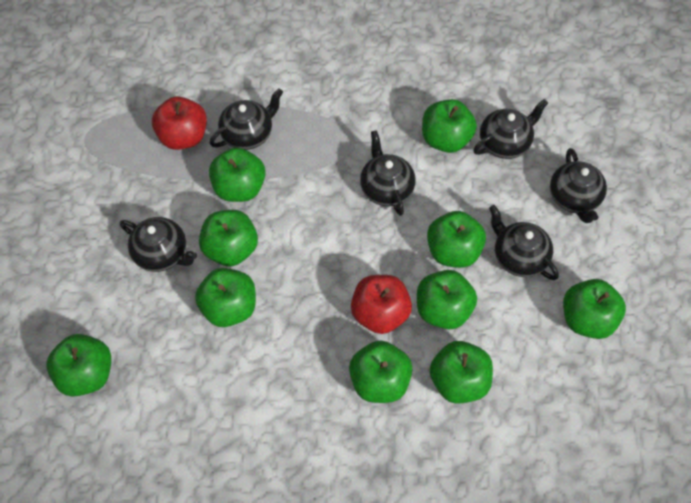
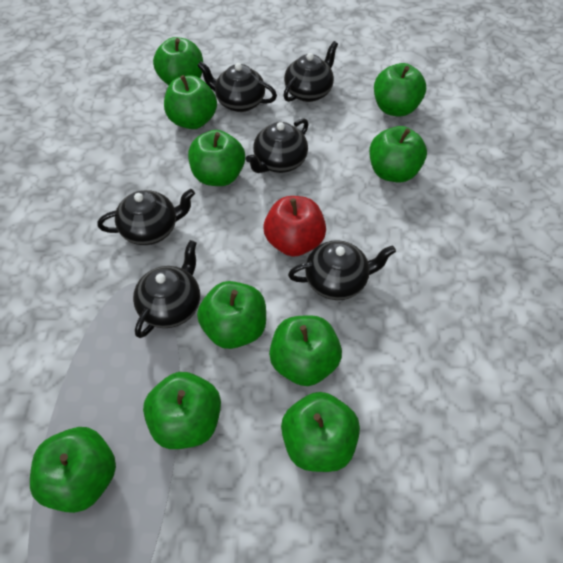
red apple: [152,96,207,150] [351,275,412,334] = 2 -> [263,196,326,257] = 1

